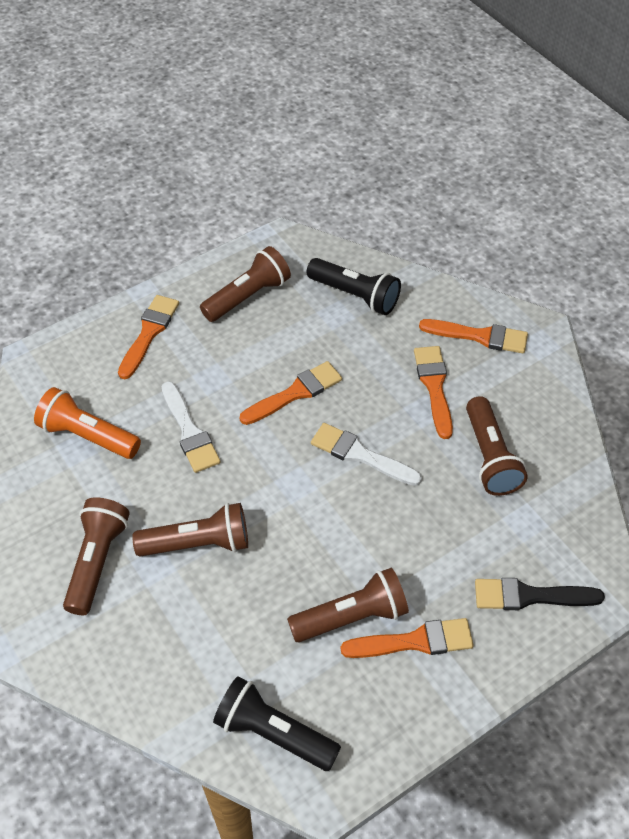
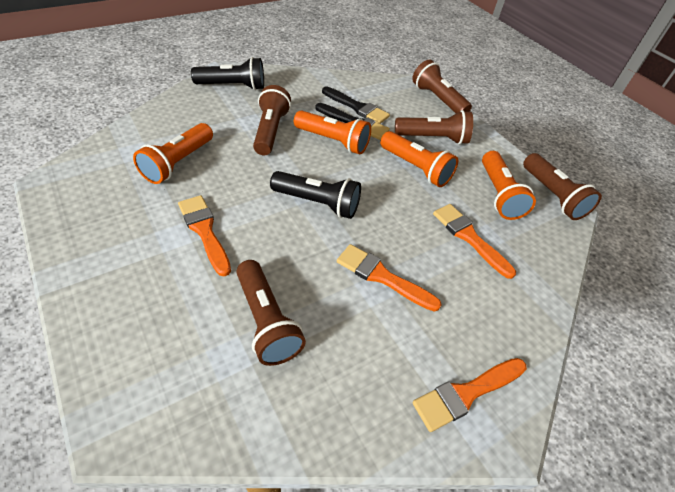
black brush: [475,578,605,610] = 1 -> [315,103,390,140] [322,86,390,124] = 2
orange brush: [118,295,179,379] [240,361,342,425] [341,618,474,658] [414,346,453,439] [419,319,528,353] = 5 -> [178,195,231,276] [337,244,442,312] [413,358,527,432] [433,204,516,279] = 4
orange flashlight: [34,387,141,459] = 1 -> [133,123,213,184] [294,110,371,154] [380,131,458,187] [482,151,536,220] = 4
white brush: [162,381,220,473] [311,423,422,486] = 2 -> none = 0

